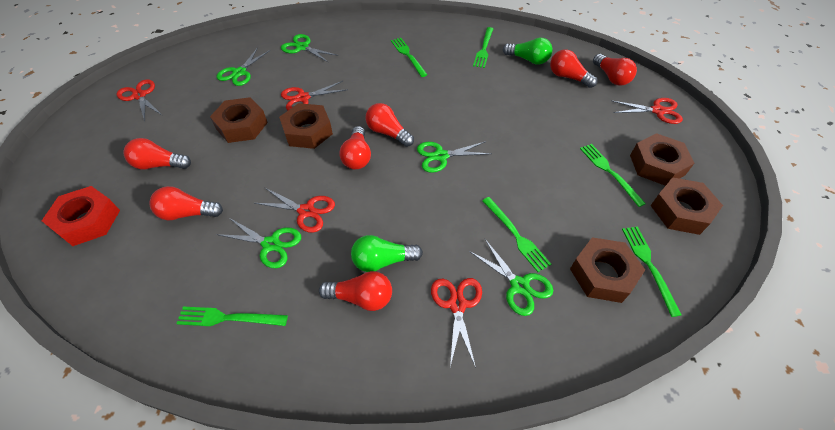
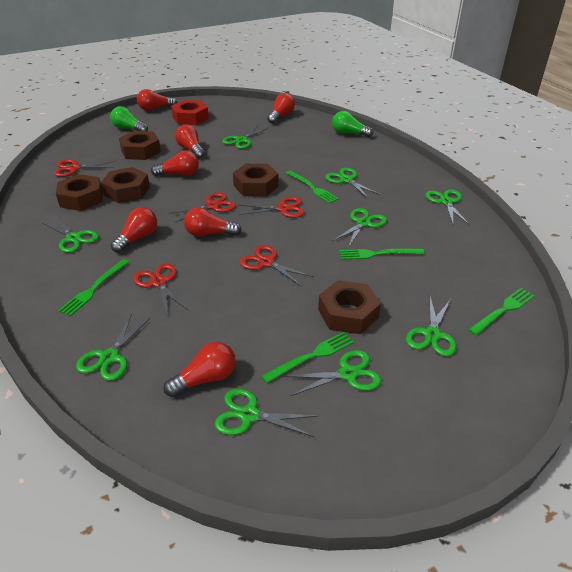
green fork: [176,307,288,326] [391,38,427,77] [473,27,493,68] [482,197,551,272] [580,144,646,207] [622,226,682,317] = 6 -> [58,259,129,316] [261,332,354,383] [286,171,339,204] [339,248,424,260] [468,288,535,336] = 5
green scissors: [216,218,301,268] [217,47,270,86] [281,34,338,63] [417,141,491,173] [469,239,553,316] = 5 -> [42,216,99,253] [76,314,150,381] [214,388,318,437] [222,125,268,149] [284,350,381,396] [325,168,381,199] [333,208,387,248] [406,297,456,356] [426,190,470,225] = 9

